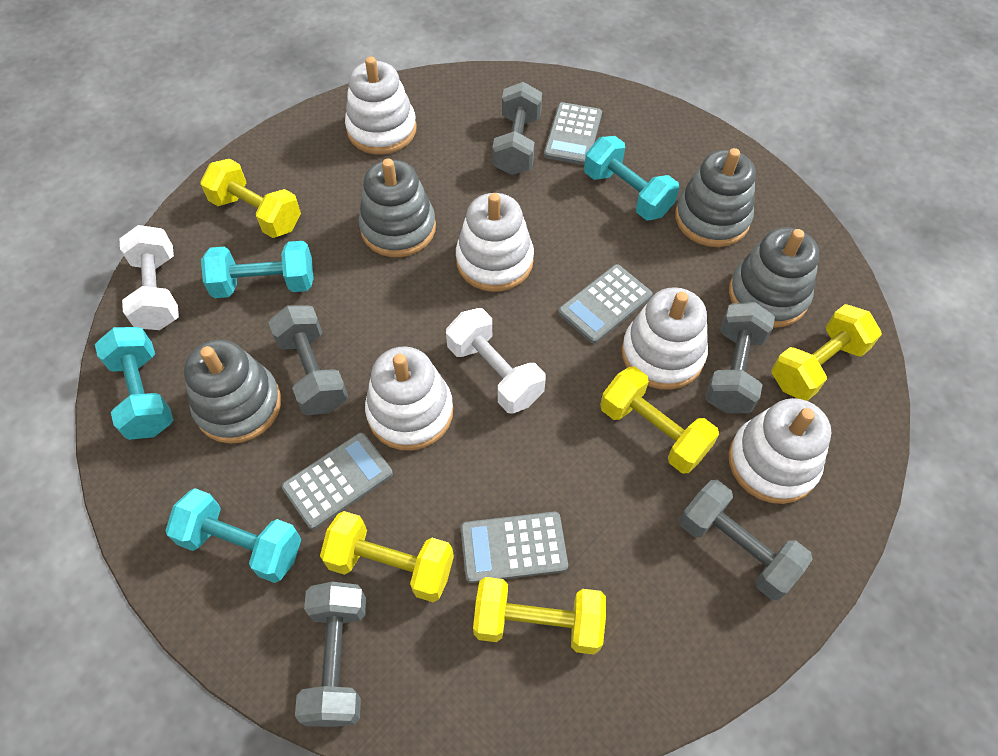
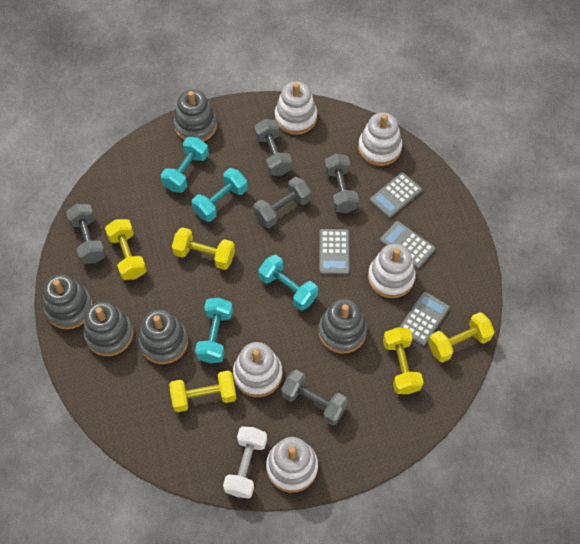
grey stacking toy: [184,340,281,444] [358,159,436,257] [675,148,756,247] [729,227,819,328] = 4 -> [43,274,93,329] [83,301,133,356] [138,309,188,364] [174,90,217,142] [318,298,367,354] = 5
white dumbbell: [120,225,179,330] [446,308,546,413] = 2 -> [223,426,267,499] = 1

